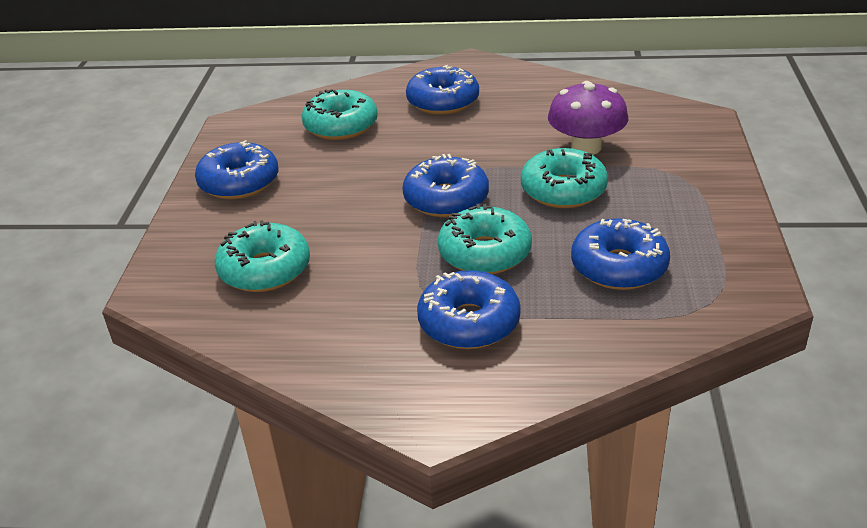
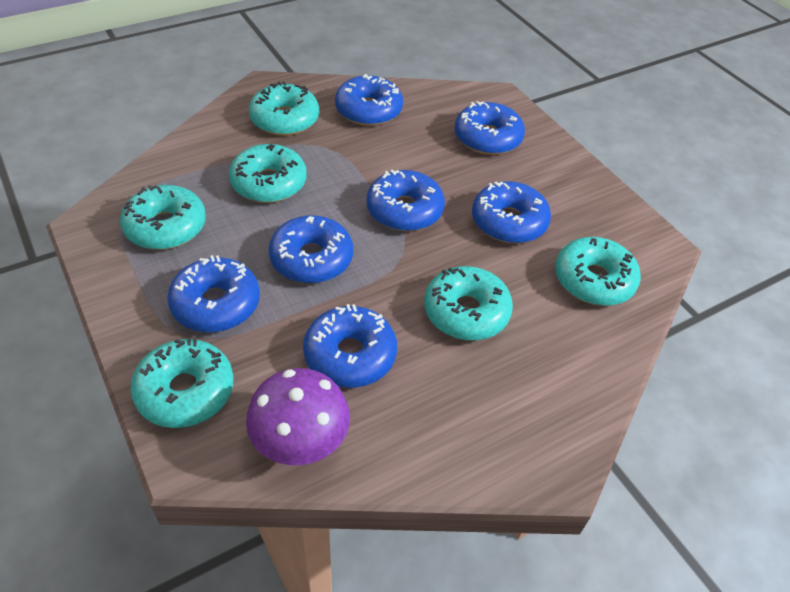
blue donut: [195,140,278,199] [402,154,489,217] [406,65,479,115] [417,270,521,349] [571,218,670,290] = 5 -> [167,255,260,332] [269,215,353,283] [303,304,397,388] [335,74,403,126] [367,169,445,231] [455,101,525,155] [472,181,551,243] = 7
turquoise donut: [215,220,310,292] [301,89,378,140] [437,204,532,274] [521,148,608,208] = 4 -> [120,185,206,250] [131,338,234,428] [229,144,307,203] [249,81,319,136] [424,266,513,340] [555,237,641,306] = 6

